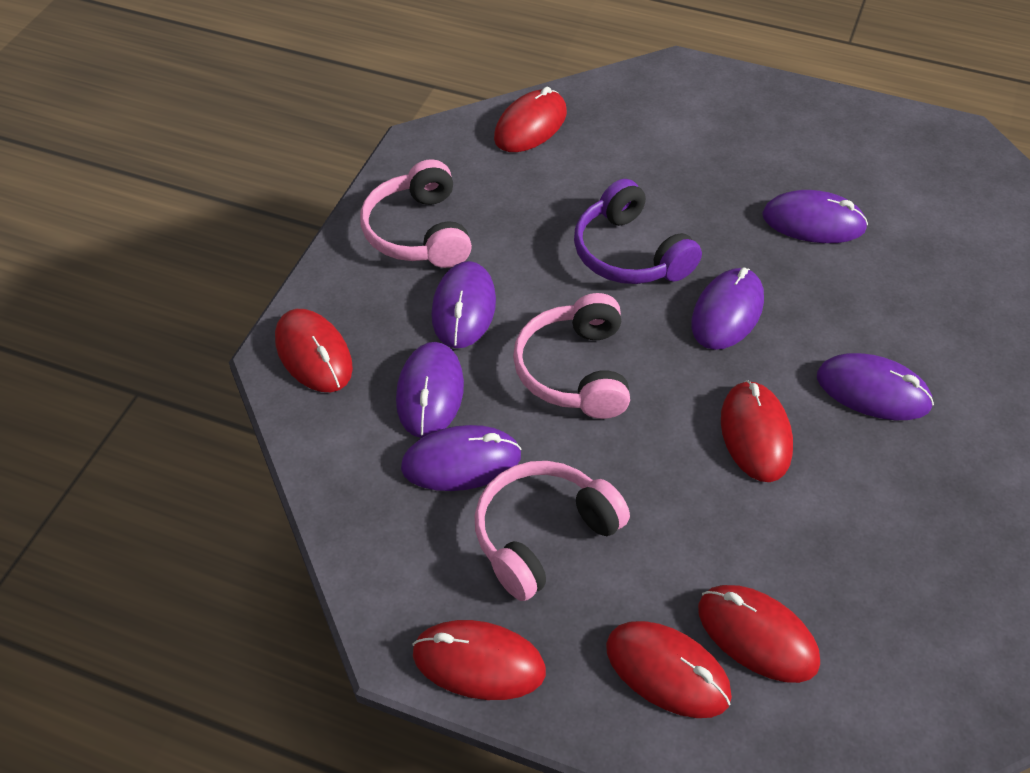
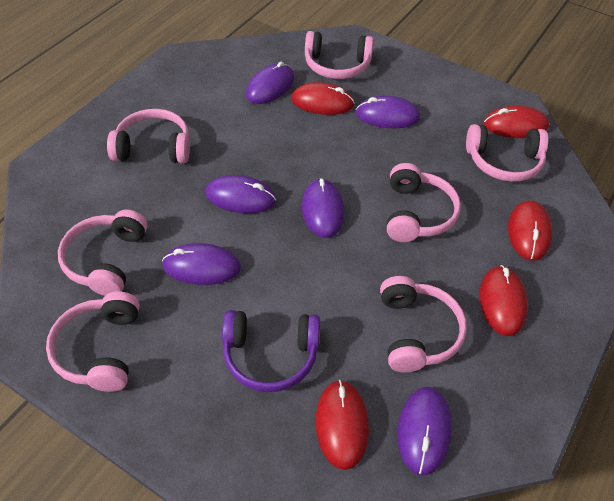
pink headphones: [360,159,472,268] [475,461,630,601] [513,293,630,419] = 3 -> [46,291,140,392] [58,210,148,296] [107,109,190,164] [305,31,373,79] [380,276,467,373] [387,163,461,242] [466,124,548,182] = 7
red mouse: [275,309,353,392] [412,620,546,700] [494,87,567,152] [606,621,732,718] [698,585,820,683] [721,380,793,482] = 6 -> [291,82,355,115] [316,380,369,470] [480,265,528,336] [484,105,549,138] [508,200,552,261] = 5

